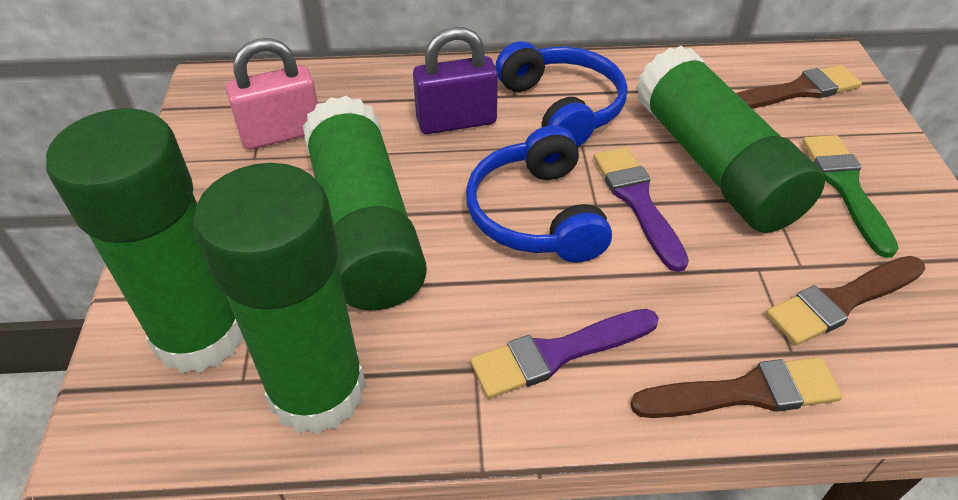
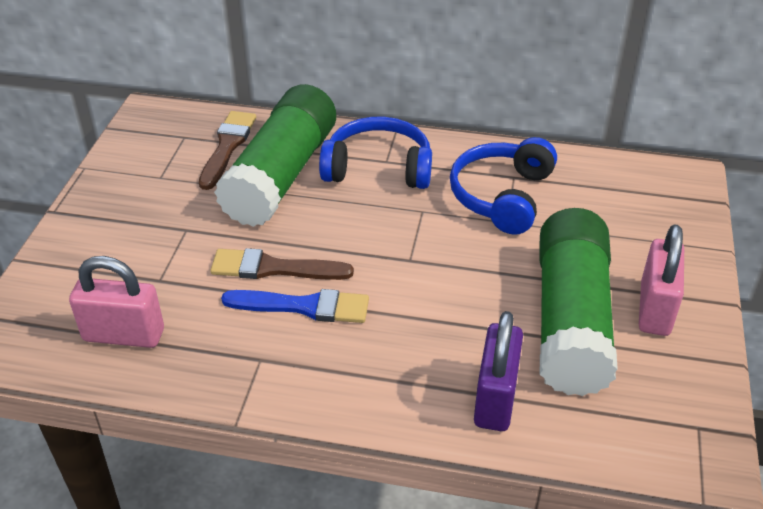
blue brush: none = 0 -> [221,289,369,323] = 1
brown brush: [630,357,843,418] [736,65,862,109] [766,256,925,345] = 3 -> [199,111,256,190] [210,248,354,280] = 2
green brush: [802,135,899,258] = 1 -> none = 0
green glue stick: [46,108,244,373] [193,163,366,434] [303,96,427,310] [636,45,825,233] = 4 -> [214,84,336,227] [539,208,618,396] = 2
pink padlock: [226,38,318,150] = 1 -> [69,256,164,348] [639,224,684,336] = 2
purple brush: [470,309,659,398] [594,147,689,272] = 2 -> none = 0

